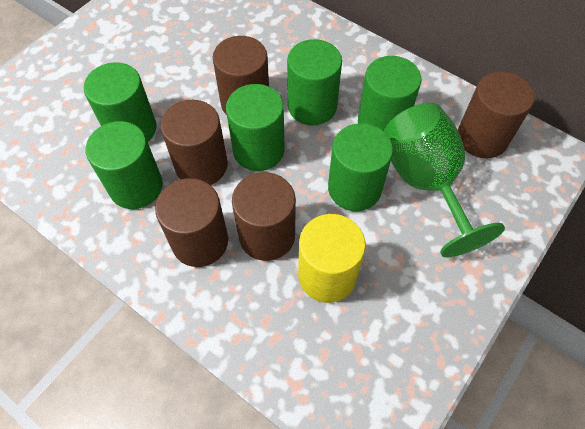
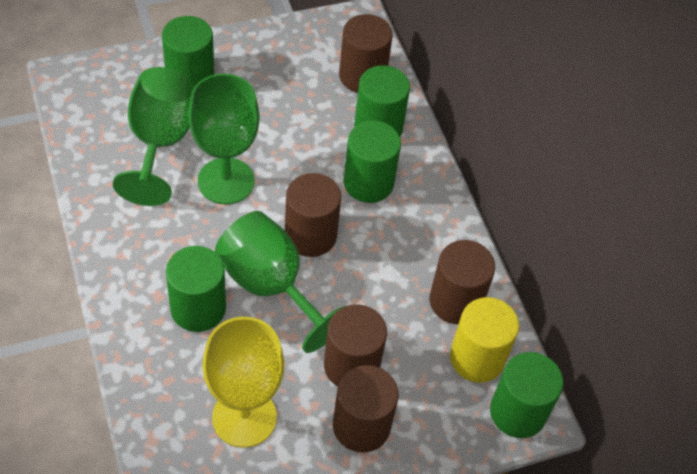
green cylinder: [84,62,156,142] [86,121,163,209] [226,84,285,171] [287,39,342,125] [328,123,393,211] [358,56,421,131] = 6 -> [162,16,215,86] [166,246,226,332] [343,121,401,203] [354,65,410,137] [490,352,564,438] = 5
green goblet: [384,103,505,257] = 1 -> [113,67,195,206] [188,73,260,204] [215,211,345,353] = 3
yellow goblet: none = 0 -> [203,317,284,448] = 1

